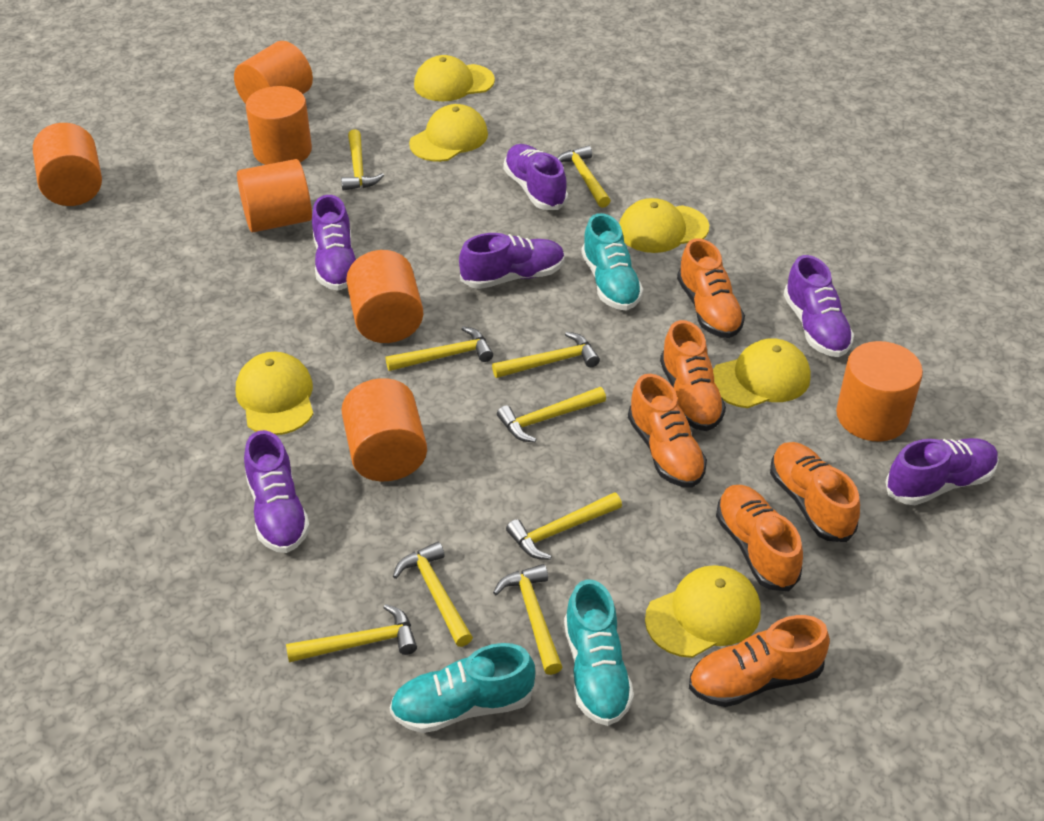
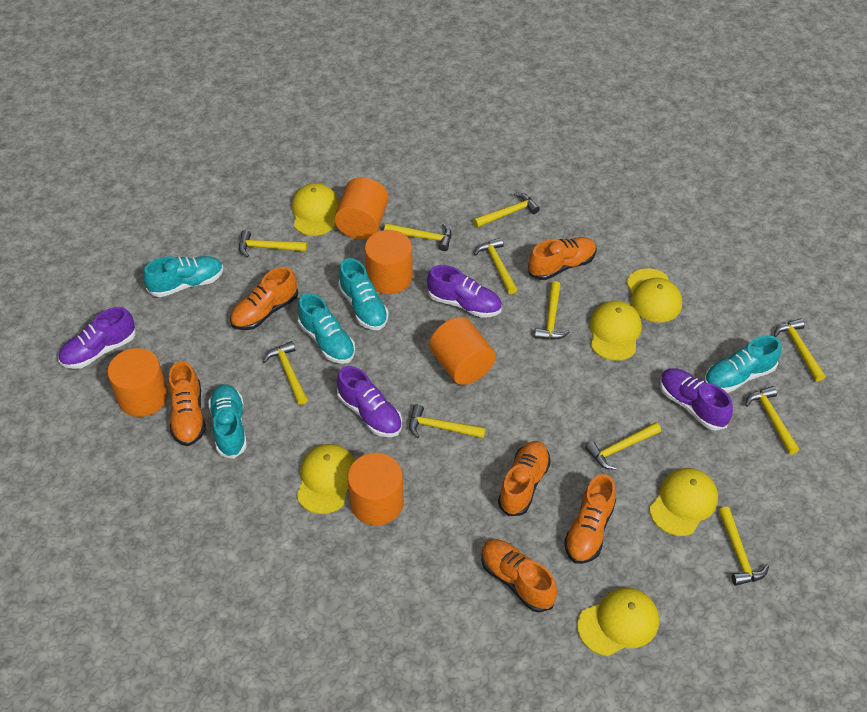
orange cylinder: [33,123,102,206] [234,41,313,104] [237,159,312,232] [246,86,312,165] [341,378,427,481] [346,250,423,343] [836,341,923,442] = 7 -> [107,348,168,417] [334,177,388,240] [348,453,404,526] [365,230,413,294] [429,317,496,385] = 5
purple shoe: [244,430,310,553] [312,195,356,291] [459,233,565,289] [503,144,568,210] [784,255,854,357] [886,438,999,505] = 6 -> [59,307,136,369] [337,366,402,437] [427,265,502,318] [660,368,733,430] = 4
turquoise shoe: [390,643,535,733] [564,579,634,726] [581,213,643,311] = 3 -> [143,256,223,297] [208,384,247,459] [298,293,355,364] [338,258,389,330] [704,335,781,393] = 5
yellow hammer: [286,604,417,663] [341,129,384,191] [386,326,493,371] [393,542,473,647] [492,332,600,378] [493,564,562,675] [497,387,606,442] [506,492,622,560] [557,145,611,208] = 9 -> [239,230,307,258] [263,341,308,405] [384,223,451,251] [409,404,486,439] [473,193,540,228] [474,237,518,294] [535,281,570,340] [585,422,661,470] [718,507,769,586] [745,386,799,455] [774,318,825,382] = 11

